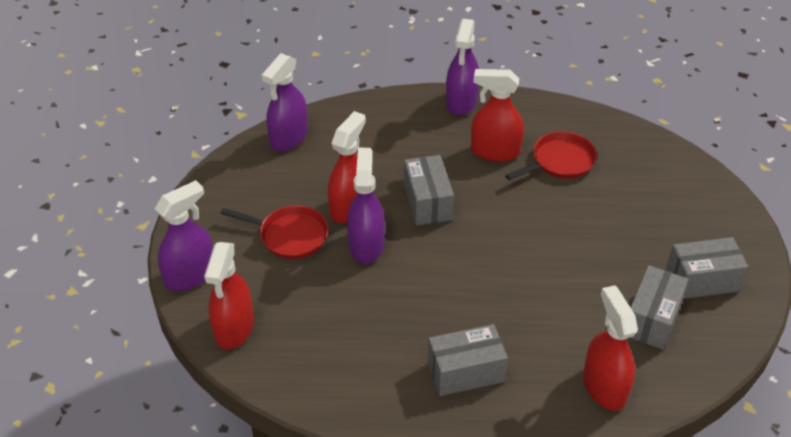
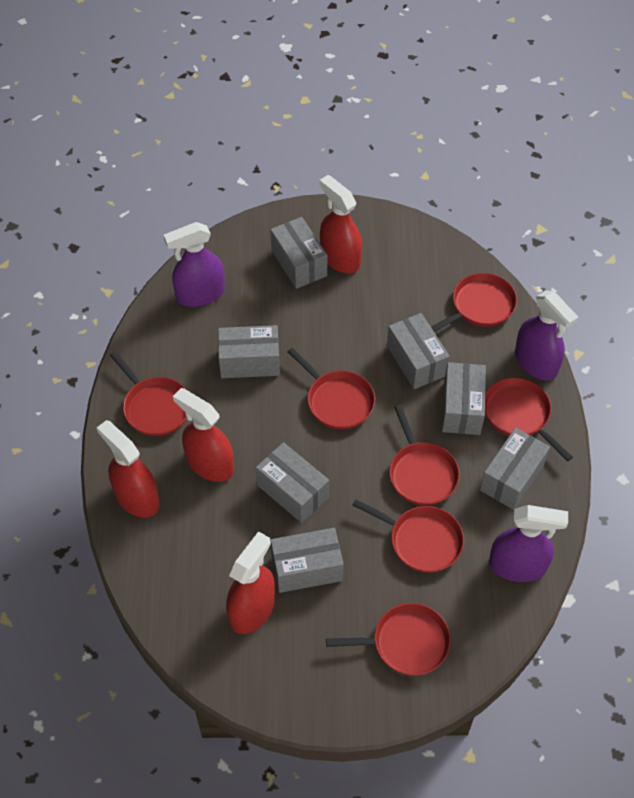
grey box: [404,155,454,225] [428,324,508,396] [630,265,689,350] [666,237,748,299] = 4 -> [218,325,280,378] [256,442,329,523] [270,217,328,289] [270,528,344,593] [387,313,450,389] [442,362,486,435] [480,428,550,510] = 7
purple spray bottle: [155,180,213,291] [262,53,308,151] [347,148,385,264] [446,19,479,116] = 4 -> [164,222,225,307] [489,505,568,582] [515,291,579,380] = 3
red pan: [220,205,329,259] [505,131,597,180] = 2 -> [110,351,187,436] [287,347,375,430] [326,603,451,675] [352,499,464,573] [389,405,460,505] [431,273,517,332] [485,378,573,462] = 7

